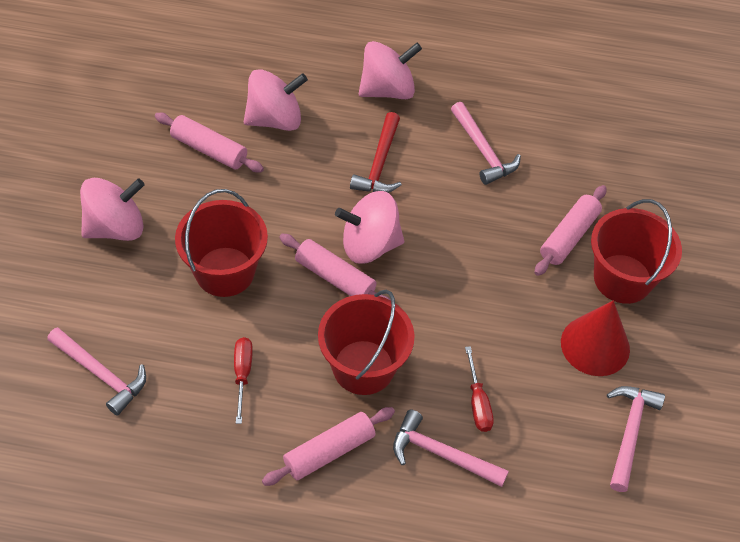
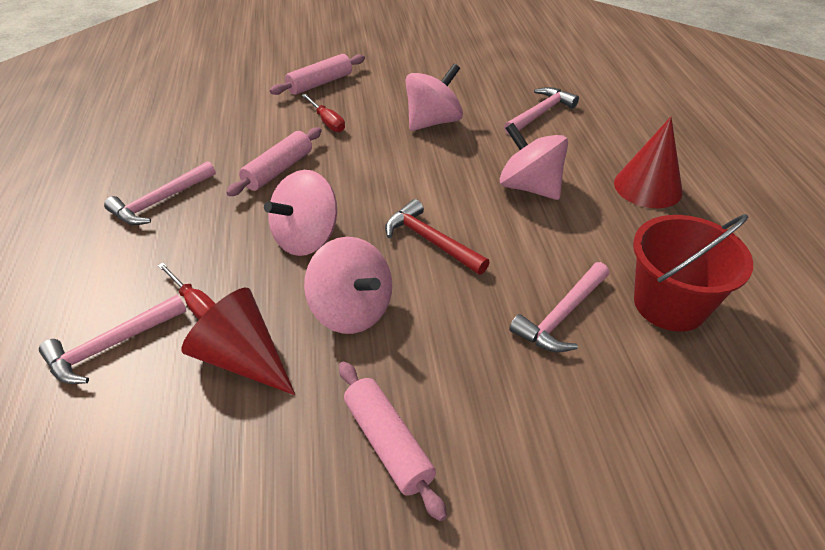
pink rolling pin: [155,113,264,173] [262,407,395,486] [279,234,390,300] [534,185,607,276] = 4 -> [226,128,321,196] [270,54,365,95] [339,361,447,521] = 3
red bucket: [175,189,268,297] [318,290,415,395] [591,199,682,304] = 3 -> [633,214,753,332] = 1
red cone: [561,301,630,376] = 1 -> [182,288,295,395] [614,117,683,208] = 2

